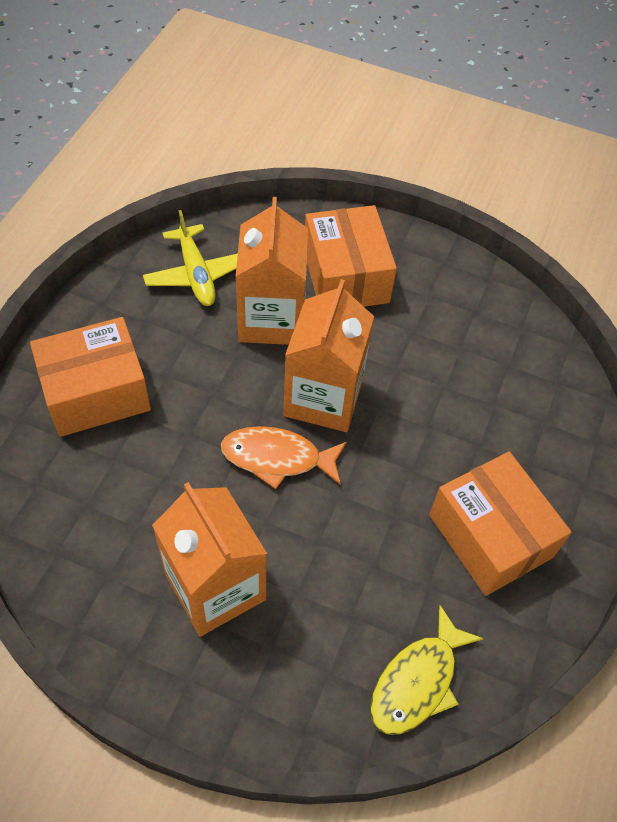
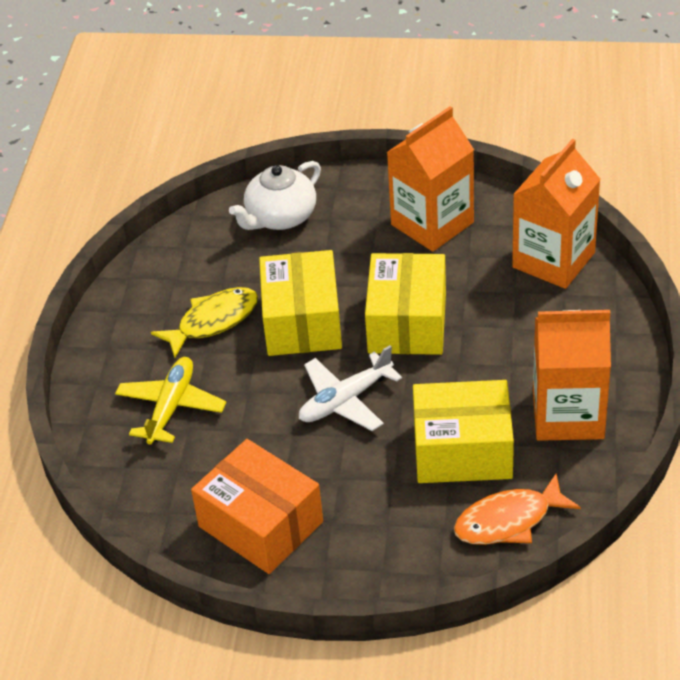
orange box: [30,317,151,437] [305,205,397,307] [429,452,572,596] = 3 -> [191,439,323,574] = 1
white plane: none = 0 -> [299,345,402,431] = 1
white teapot: none = 0 -> [229,161,321,230] = 1
yellow box: none = 0 -> [259,250,342,356] [365,253,446,355] [413,380,514,483] = 3

